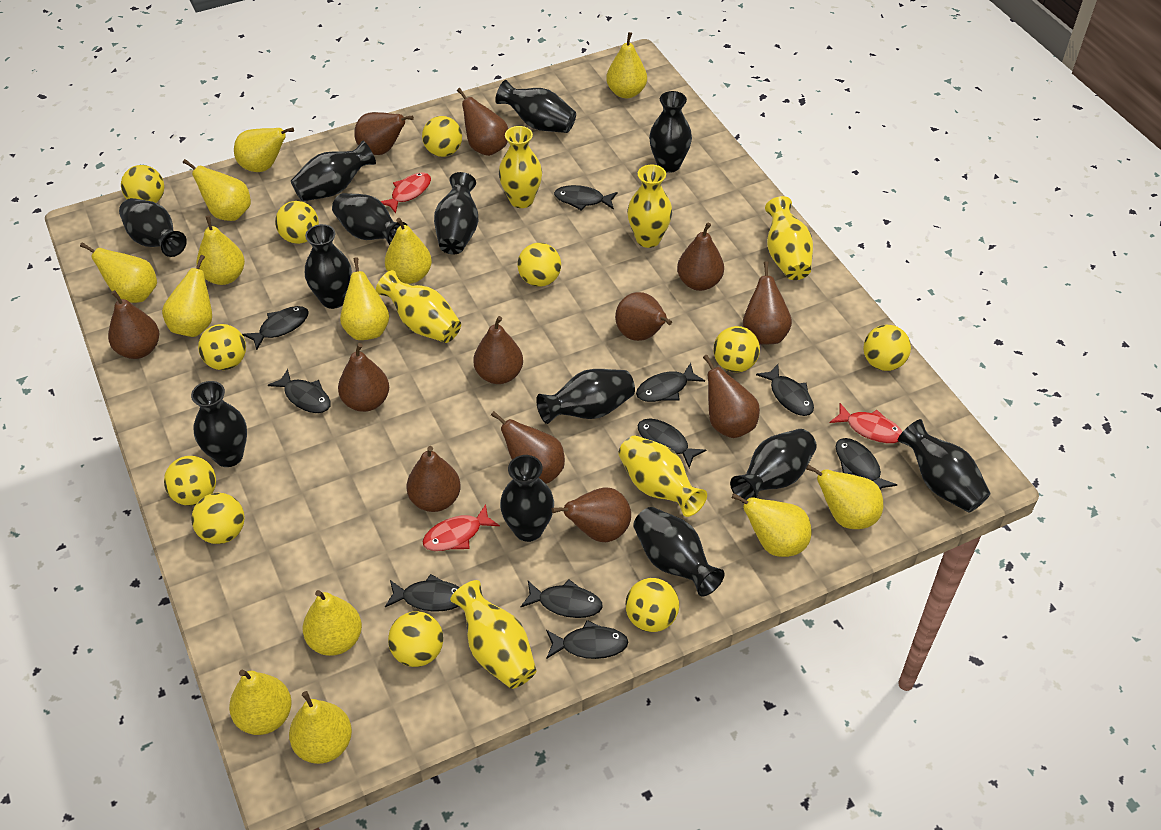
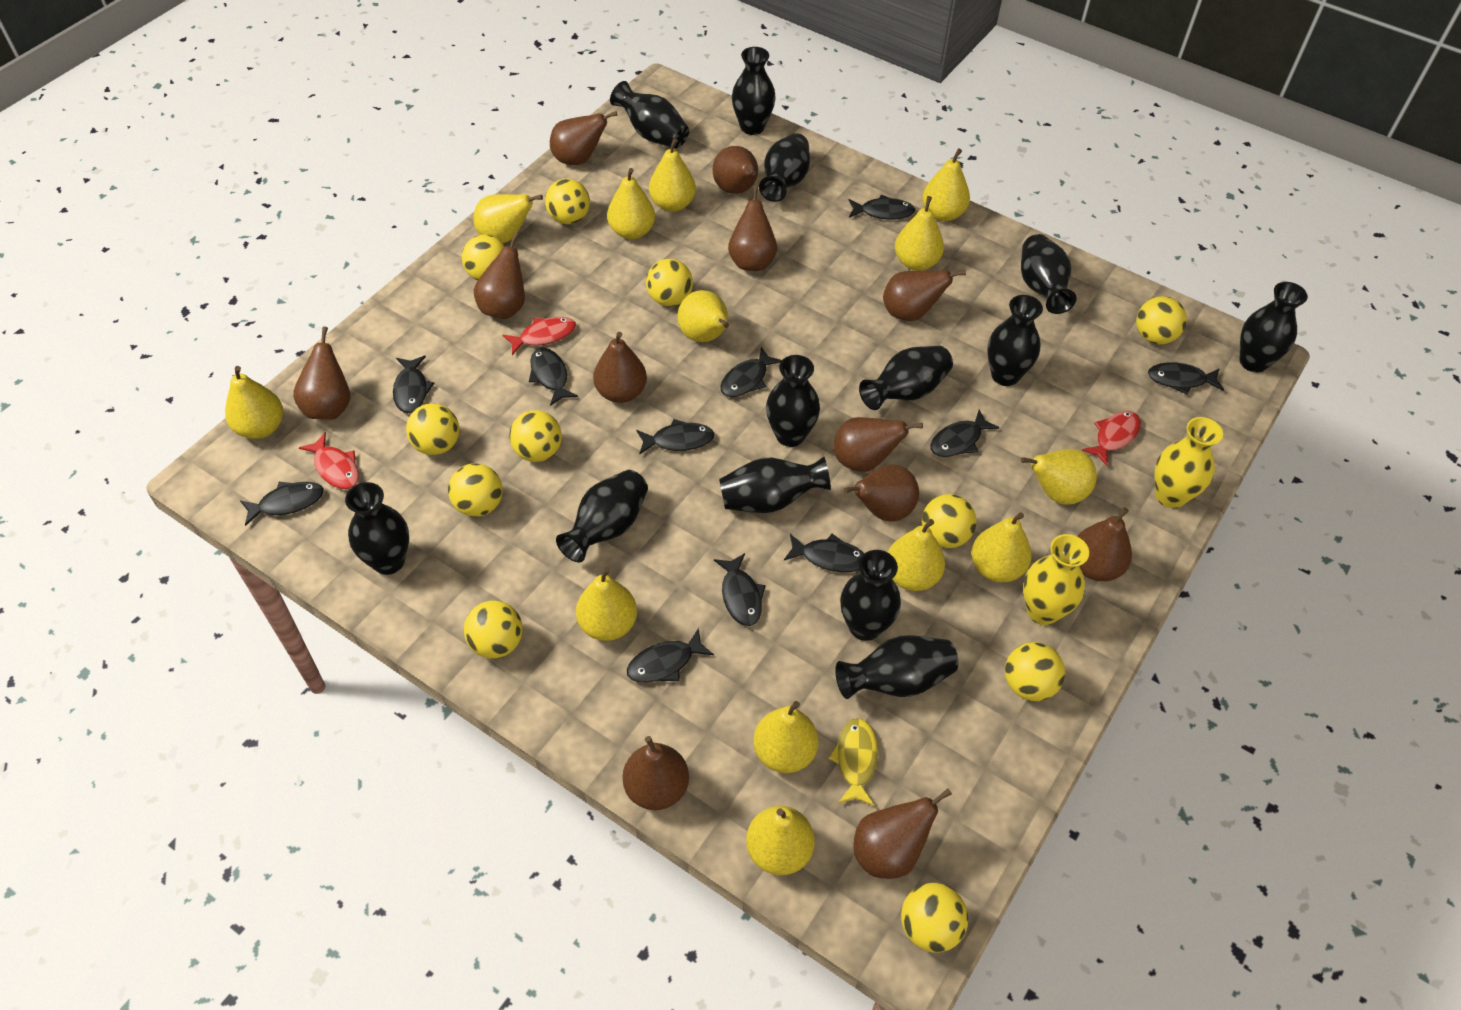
black fish: [242,306,309,350] [268,369,331,413] [385,574,460,611] [520,579,603,618] [546,620,628,659] [554,185,618,211] [636,363,705,402] [638,419,706,468] [756,364,814,416] [836,438,897,490] = 10 -> [240,482,324,526] [393,356,435,413] [529,348,578,406] [627,628,714,682] [636,419,715,455] [714,553,766,626] [720,347,782,397] [784,534,864,572] [848,195,915,220] [931,410,1000,457] [1148,362,1224,395] = 11
yellow fish: none = 0 -> [828,718,878,806] = 1
yellow vase: [376,270,461,343] [450,580,536,689] [499,126,542,208] [618,435,707,517] [627,165,672,248] [765,196,813,280] = 6 -> [1023,534,1089,625] [1155,417,1223,508] = 2

